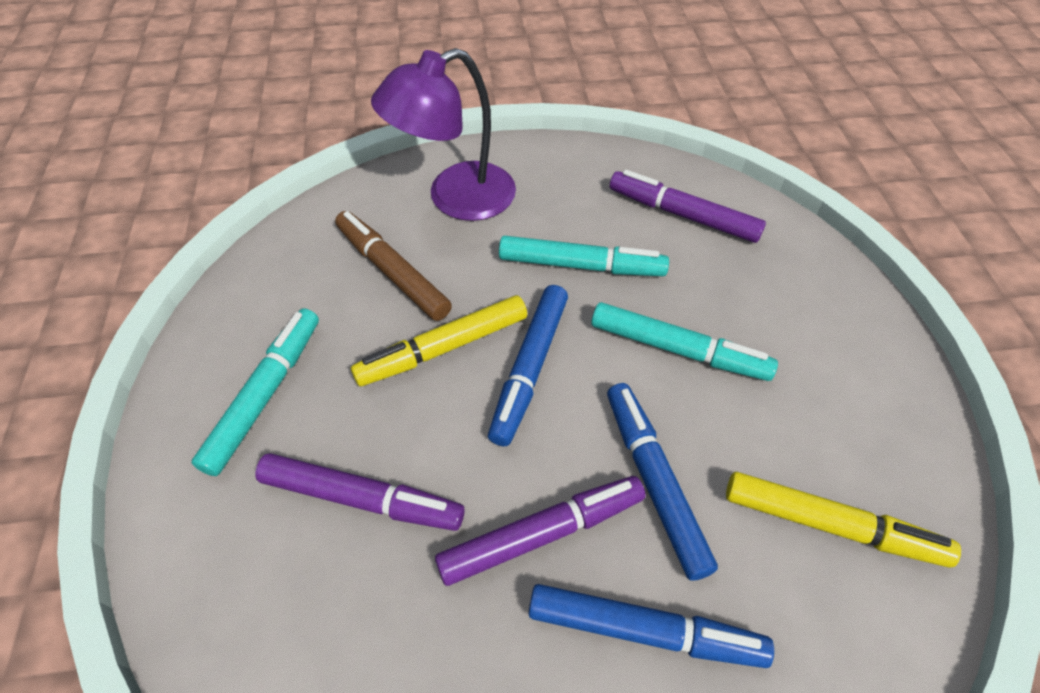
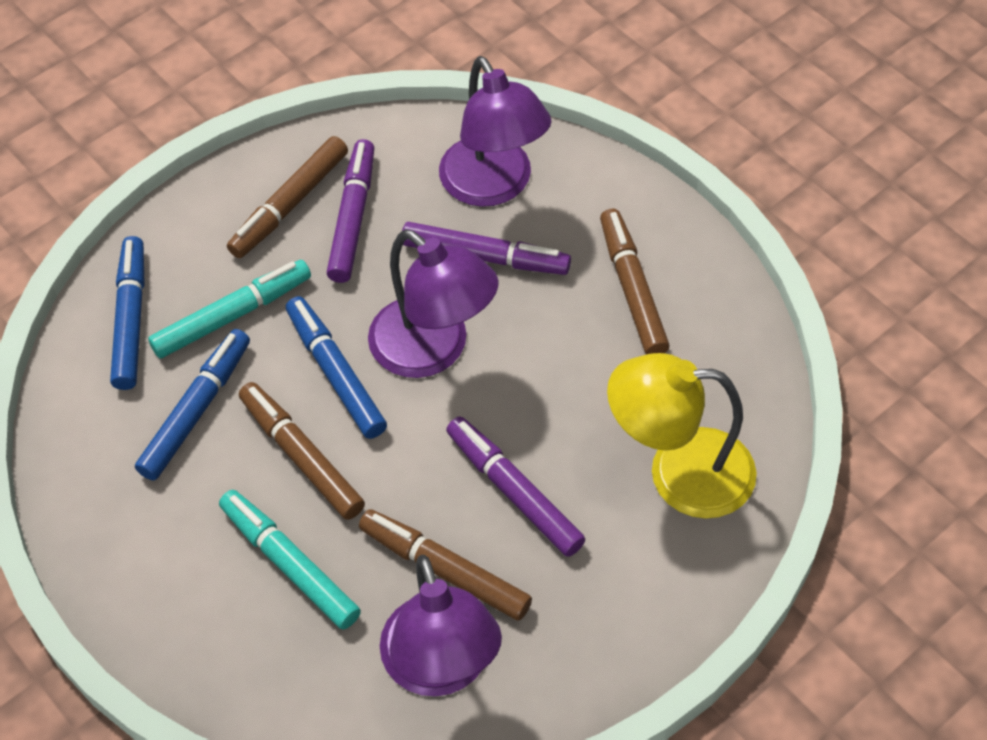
brown marker: [335,211,452,321] = 1 -> [227,136,348,258] [239,382,365,520] [359,509,532,620] [600,208,670,354] = 4
purple lamp: [371,48,516,221] = 1 -> [368,229,498,378] [380,555,502,697] [439,56,552,207] = 3
turquoise marker: [191,308,319,476] [499,236,669,276] [591,302,778,381] = 3 -> [148,260,311,358] [219,490,361,629] = 2
yellow lamp: none = 0 -> [607,353,757,519] = 1
yellow marker: [351,295,527,386] [726,472,961,568] = 2 -> none = 0

